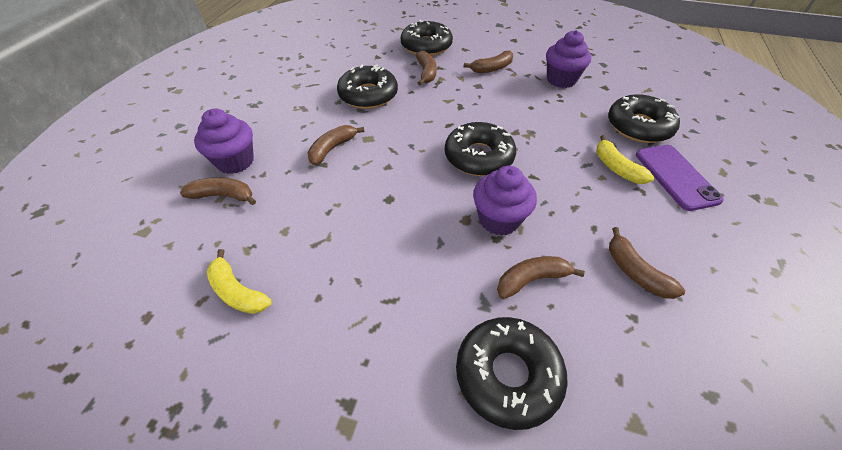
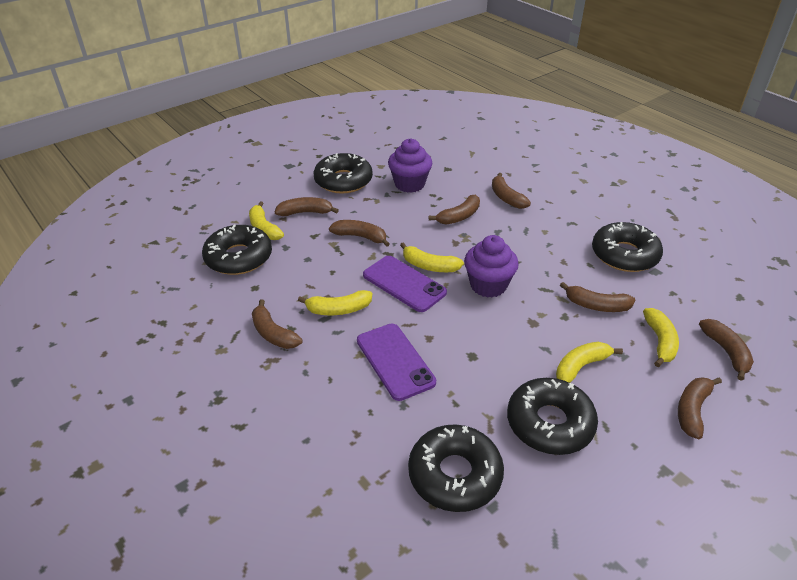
brown banana: [180,177,256,205] [308,125,364,165] [416,51,437,85] [464,51,513,73] [497,256,585,299] [609,227,685,299] = 6 -> [252,299,303,349] [275,197,339,216] [329,220,390,247] [429,195,480,225] [492,173,531,209] [560,282,635,312] [678,377,722,439] [699,319,754,381] = 8
purple cupcake: [194,109,254,174] [473,166,537,236] [546,30,591,88] = 3 -> [388,138,432,193] [464,235,519,298] = 2
purple phone: [636,145,724,211] = 1 -> [357,324,436,401] [363,256,447,312] = 2
yellow banana: [207,249,272,314] [596,135,654,184] = 2 -> [249,201,284,240] [298,290,372,315] [400,242,464,272] [556,342,623,383] [643,308,679,367] = 5

